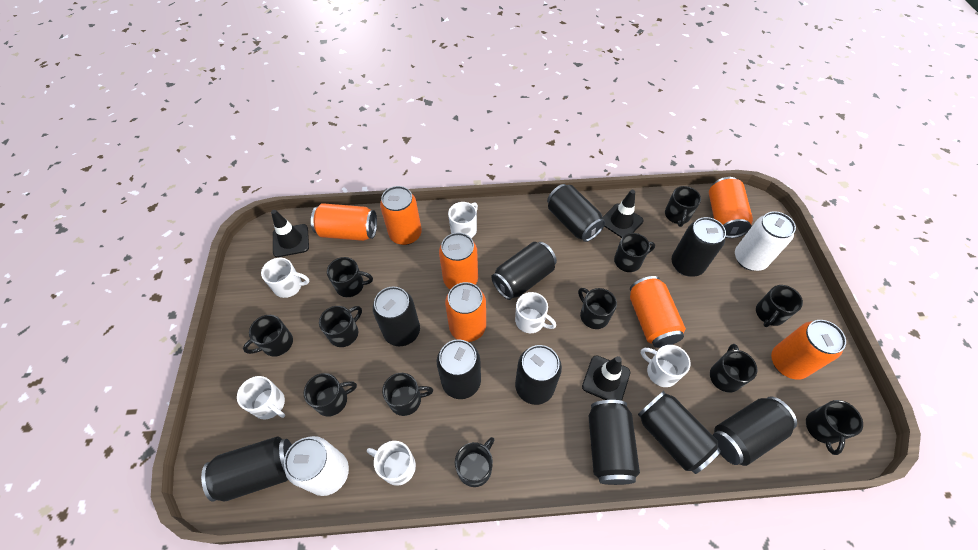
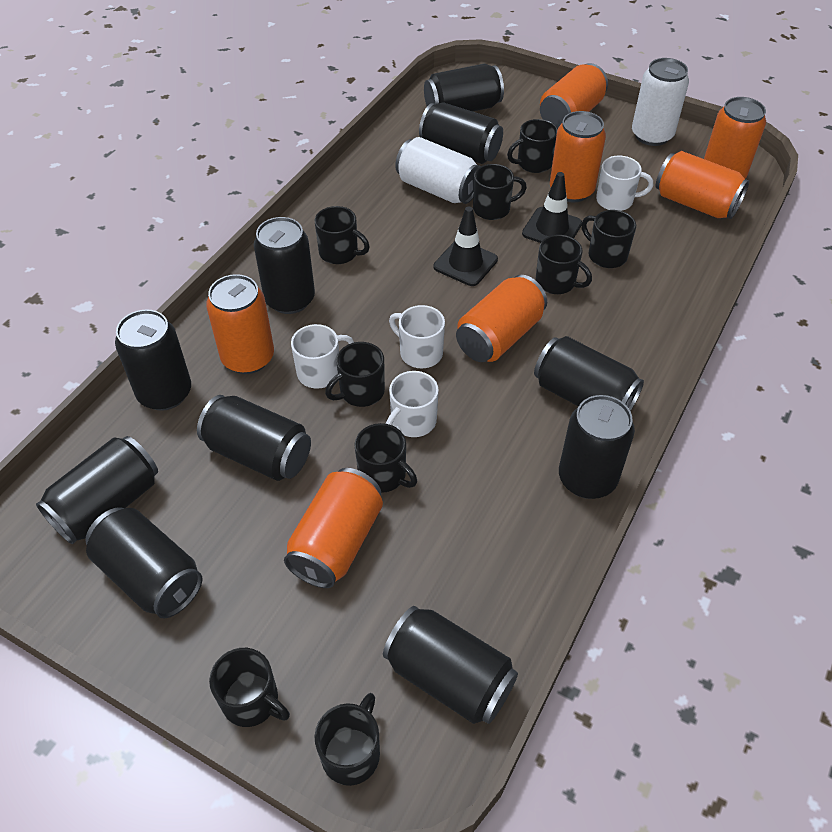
black mug: [243,315,293,357] [304,373,357,417] [319,306,362,347] [327,257,373,297] [382,373,433,416] [455,437,494,487] [578,288,617,329] [614,233,655,272] [665,186,701,227] [710,344,758,393] [756,285,803,327] [806,400,863,455] = 12 -> [209,648,290,727] [314,693,380,786] [315,206,370,264] [325,342,385,407] [355,423,417,493] [473,164,527,220] [507,119,558,173] [536,235,592,294] [582,210,636,268] = 9
black traffic cone: [271,210,309,257] [582,355,630,401] [603,190,643,238] = 3 -> [434,207,498,286] [522,172,582,243] = 2
white mug: [237,376,285,419] [261,258,309,298] [367,441,416,486] [448,202,478,238] [515,292,556,333] [641,345,691,387] = 6 -> [291,324,354,389] [386,371,439,437] [389,305,445,368] [596,156,653,211] = 4

